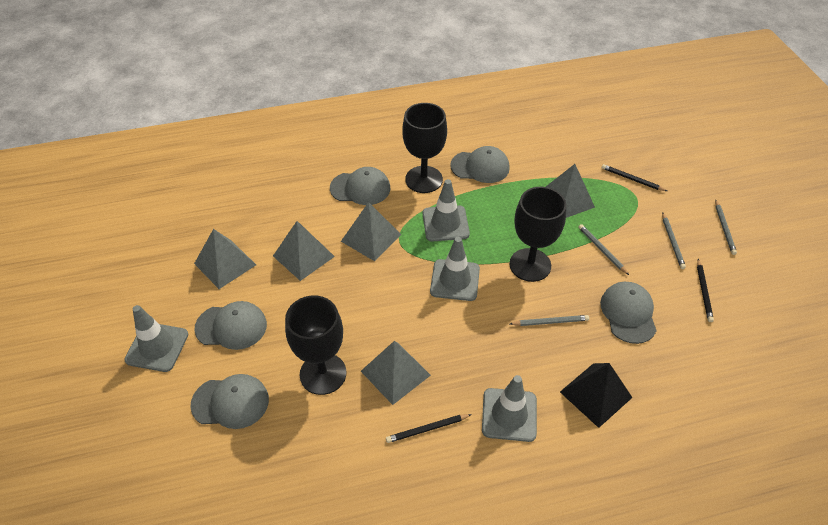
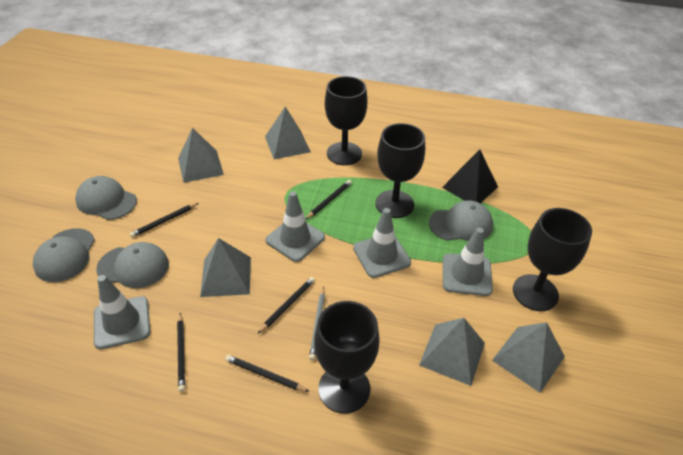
black goblet: [285,296,347,395] [402,103,447,193] [510,187,566,282] = 3 -> [314,301,380,414] [325,76,368,165] [375,123,425,218] [513,208,592,311] = 4
black pencil: [386,414,472,443] [602,164,667,191] [697,259,714,322] = 3 -> [130,203,198,238] [177,313,185,392] [225,355,309,392] [258,277,315,333] [306,180,352,219] = 5
grey cap: [190,374,269,429] [194,301,267,350] [330,167,391,205] [450,146,510,183] [600,282,657,344] = 5 -> [33,228,95,282] [75,176,137,220] [96,242,169,288] [429,201,493,241] = 4
grey pencil: [510,315,589,326] [578,224,629,275] [662,212,686,269] [715,200,737,255] = 4 -> [309,287,325,360] = 1

